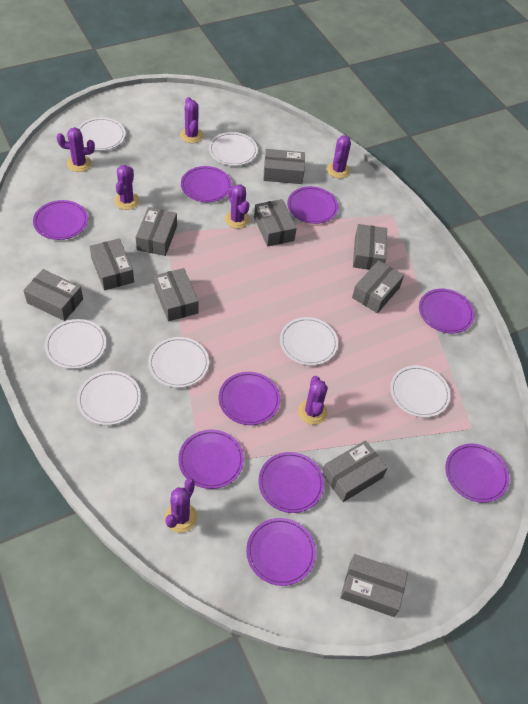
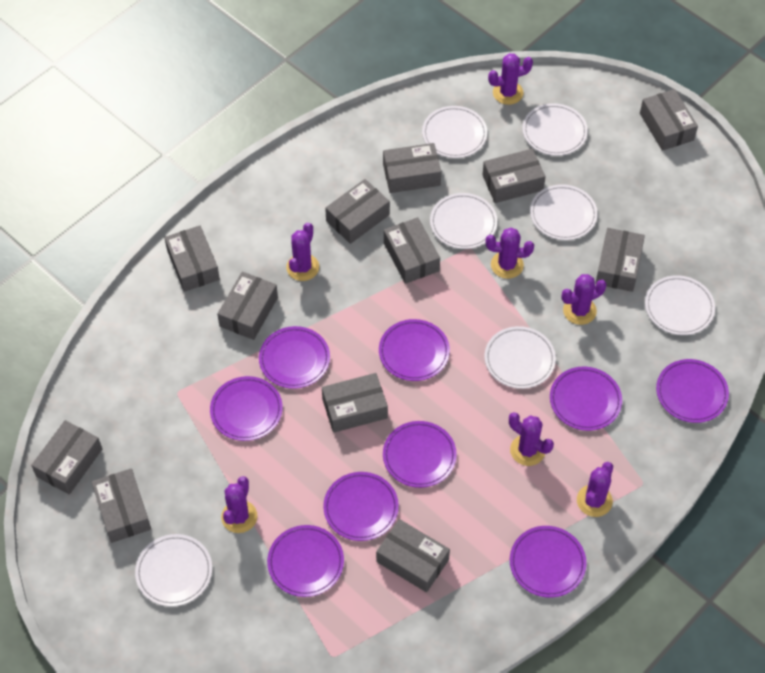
grey box: [23,269,83,321] [90,238,134,291] [136,207,177,256] [154,268,198,321] [254,199,297,247] [263,149,305,184] [322,440,387,502] [340,554,408,617] [352,260,404,313] [353,224,387,270] = 10 -> [31,420,102,495] [92,468,151,543] [164,226,220,292] [217,272,278,340] [322,373,388,433] [325,179,390,244] [376,519,450,592] [383,143,441,193] [384,217,440,284] [482,149,546,203] [595,228,645,292] [640,89,698,151] = 12

